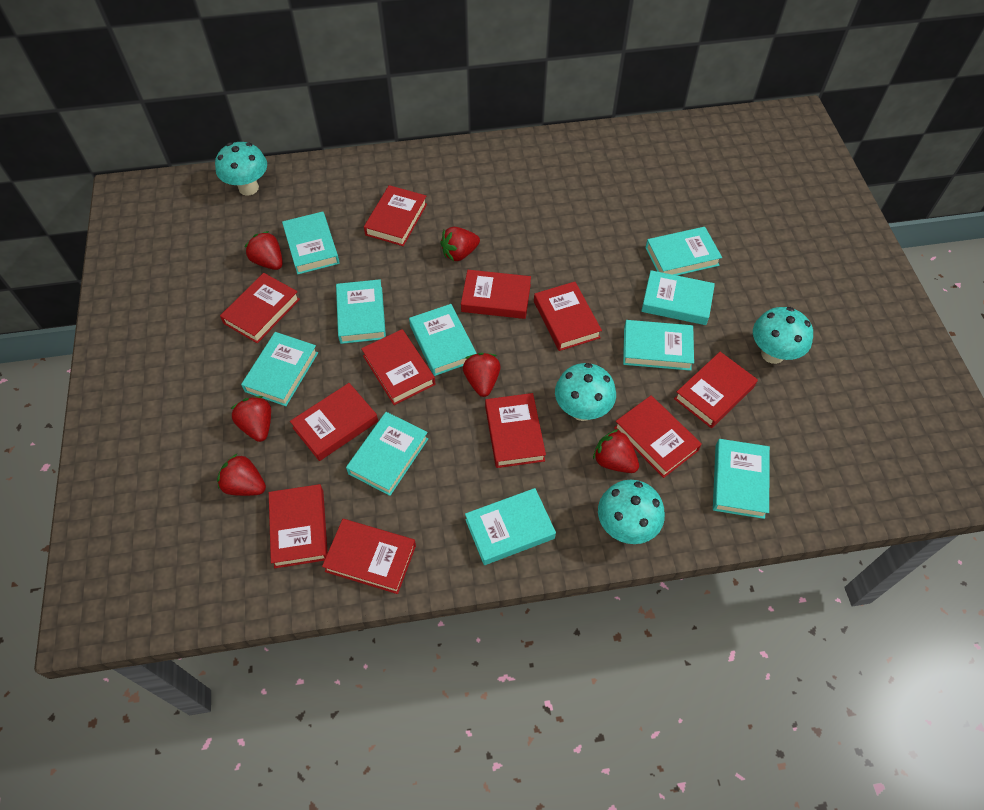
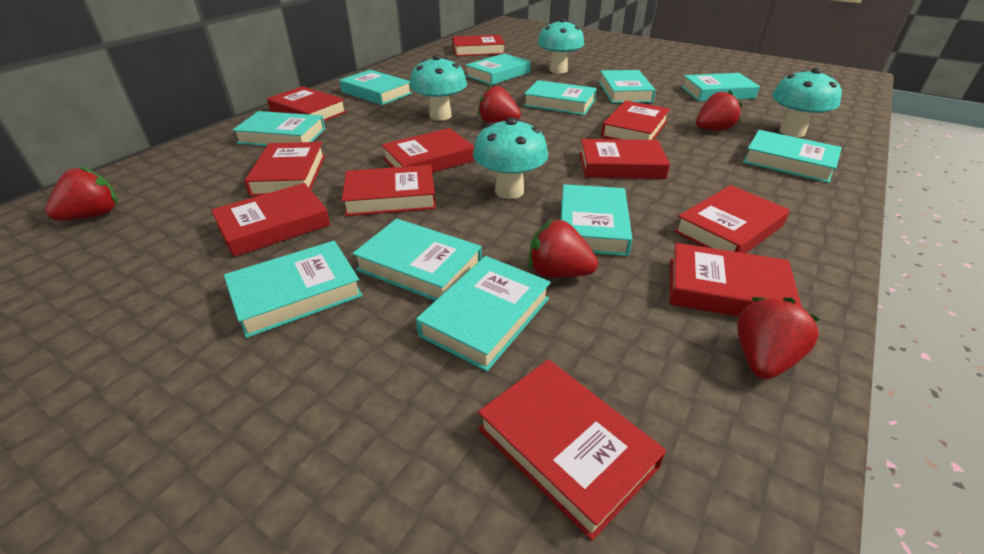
red strawberry: [217,453,266,496] [231,396,271,442] [245,231,283,270] [440,227,480,261] [463,353,500,397] [593,429,639,473] = 6 -> [45,166,117,221] [478,85,521,123] [529,220,598,278] [696,91,742,131] [737,297,820,379] = 5
turquoise book: [241,332,318,406] [282,212,340,274] [336,279,386,344] [346,412,428,496] [409,304,477,376] [465,488,556,565] [623,320,694,371] [641,270,715,325] [645,227,722,275] [713,439,770,519] = 10 -> [224,241,363,338] [232,111,325,146] [339,70,412,105] [352,219,482,301] [416,256,551,371] [465,53,531,85] [524,80,597,115] [561,184,633,256] [599,70,656,103] [681,73,760,101] [743,130,842,183] = 11

